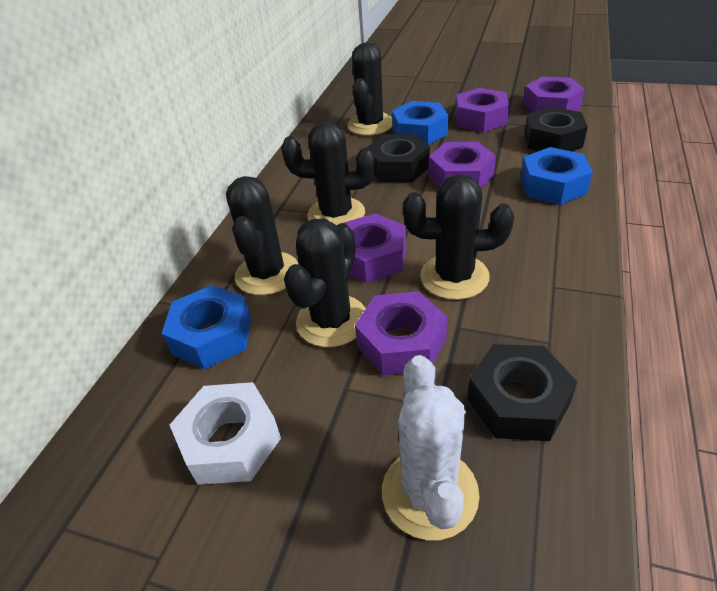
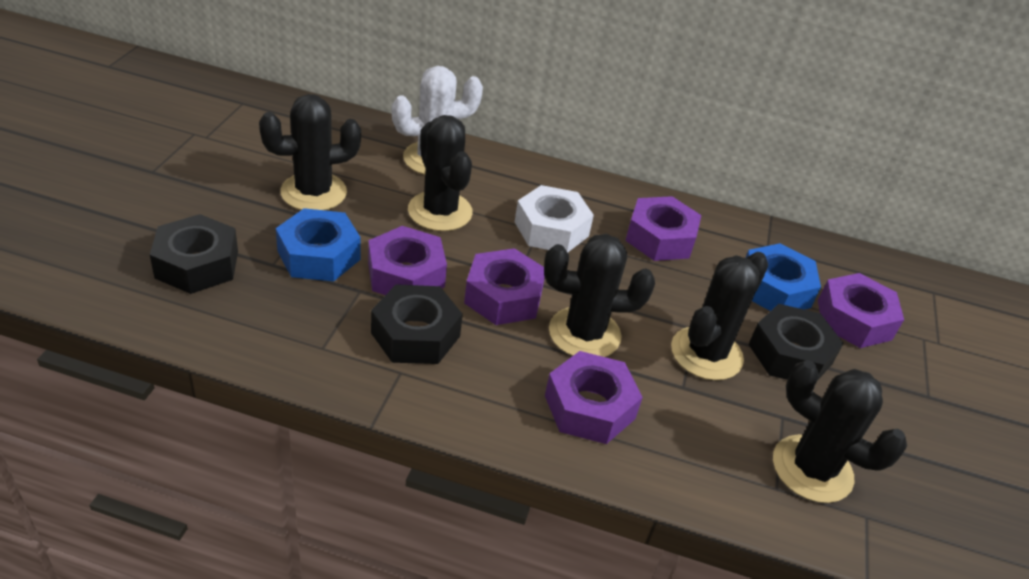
blue nut: [162,285,251,369] [392,101,449,145] [521,147,593,205] = 3 -> [276,208,360,281] [746,243,821,311] = 2

